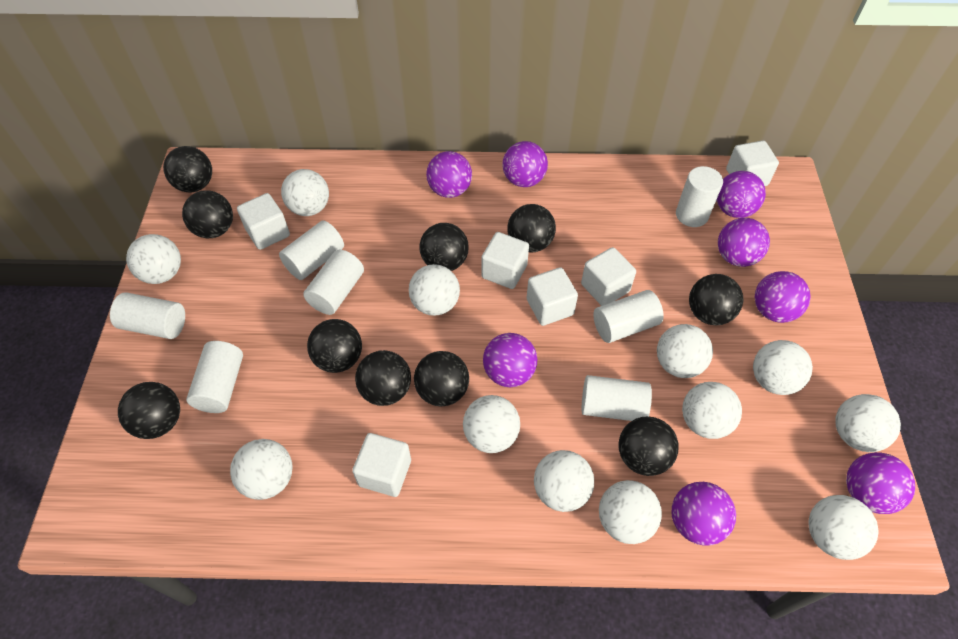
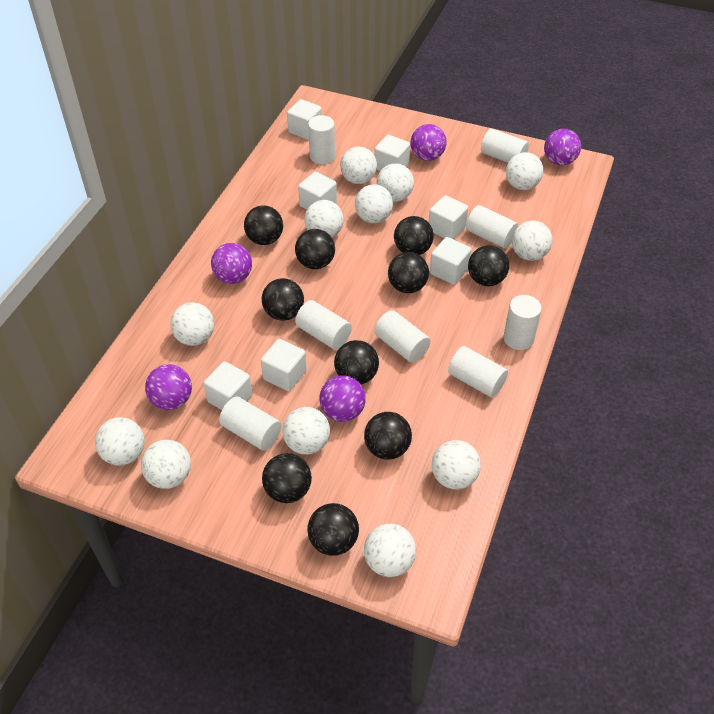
purple ball: [426,151,472,198] [483,333,537,387] [502,141,548,187] [672,482,736,546] [717,171,766,218] [718,218,770,267] [755,271,811,323] [846,452,915,514] = 8 -> [145,364,192,410] [211,243,252,284] [319,375,366,422] [410,124,447,161] [544,129,581,166] = 5
white cube: [237,193,290,250] [352,433,411,497] [481,232,529,289] [527,267,578,326] [581,247,636,306] [726,141,779,186] = 6 -> [203,361,252,410] [261,339,307,391] [287,99,322,140] [298,172,337,210] [374,135,410,171] [429,195,468,239] [430,237,471,285] = 7
white cylinder: [110,292,185,339] [186,341,243,413] [279,220,344,280] [303,250,364,315] [582,375,652,421] [593,290,664,343] [676,166,723,227] = 7 -> [219,397,281,450] [295,300,352,350] [308,115,335,164] [374,310,431,363] [448,346,508,398] [466,205,518,248] [481,128,529,163] [504,295,542,350] = 8

